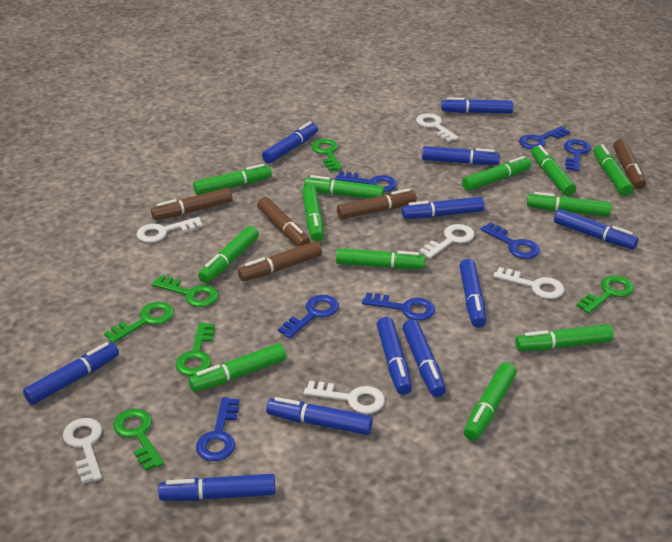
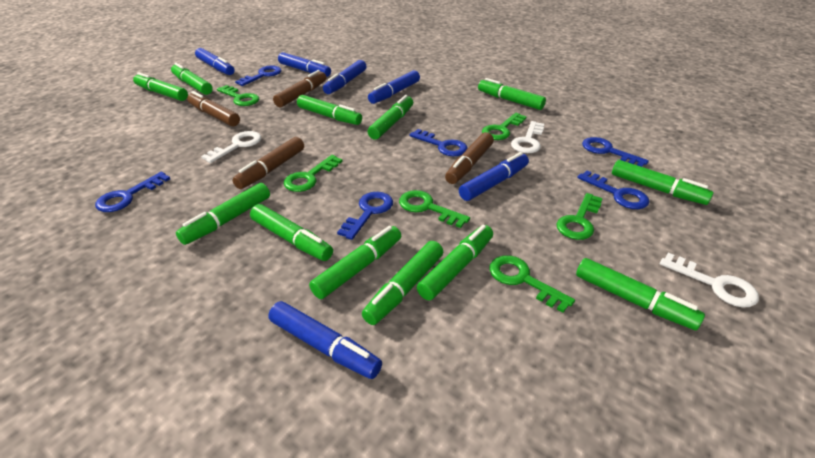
blue key: [196,397,240,461] [278,295,339,339] [335,171,397,192] [362,293,435,321] [481,223,540,259] [519,126,570,149] [564,139,591,172] = 7 -> [95,172,170,212] [235,66,282,86] [337,192,393,240] [409,129,468,156] [577,171,649,209] [582,137,649,167] = 6
blue marker: [23,342,119,405] [158,474,275,501] [262,122,318,164] [266,397,373,435] [377,317,412,395] [402,197,484,219] [402,319,446,397] [422,146,500,165] [441,97,513,114] [460,259,486,328] [554,209,639,249] = 11 -> [195,48,234,75] [268,301,382,379] [278,52,331,77] [323,60,367,94] [368,70,420,104] [459,152,529,201] = 6
brown marker: [151,188,233,220] [238,241,322,281] [257,197,310,247] [337,188,417,219] [613,139,646,189] = 5 -> [187,91,240,126] [232,137,304,189] [273,70,327,107] [445,132,494,184] = 4
white key: [63,418,102,484] [136,217,203,243] [304,381,385,414] [416,113,459,142] [419,224,474,259] [493,267,564,299] = 6 -> [201,131,261,163] [511,121,544,153] [660,253,759,307] = 3

